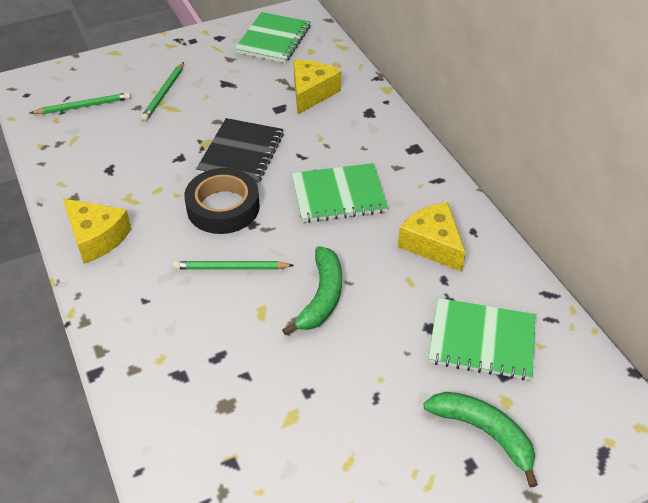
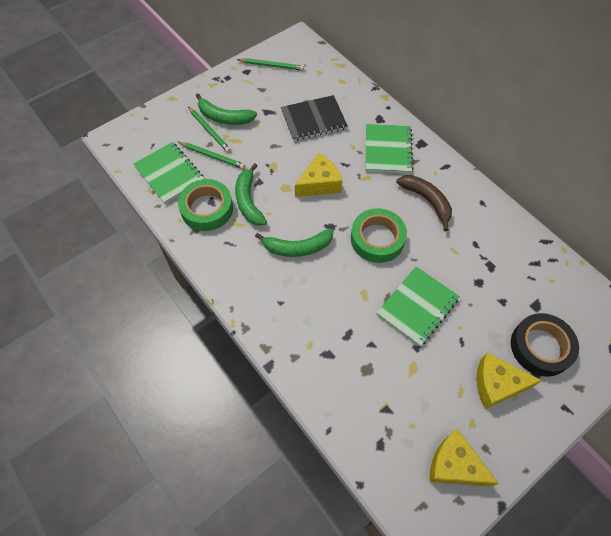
brown banana: none = 0 -> [396,175,452,231] = 1
green banana: [282,246,342,335] [423,392,538,488] = 2 -> [196,93,257,125] [235,163,267,226] [255,229,334,257] = 3
green tape: none = 0 -> [178,179,233,231] [351,208,407,263] = 2

